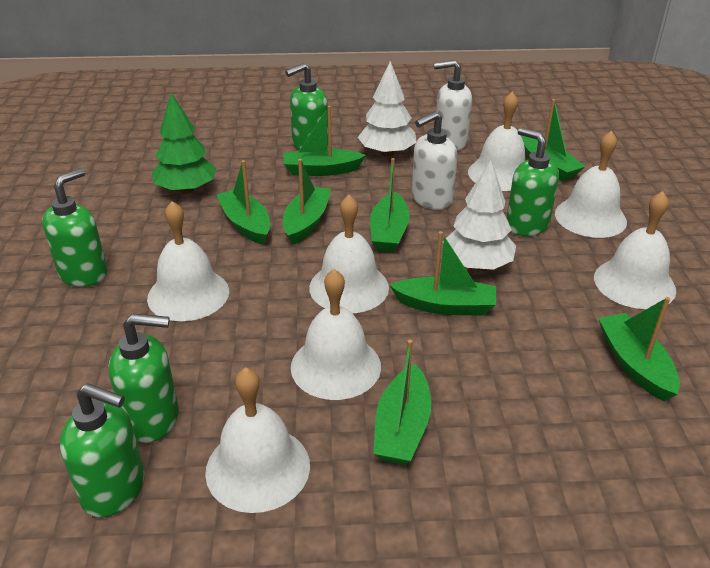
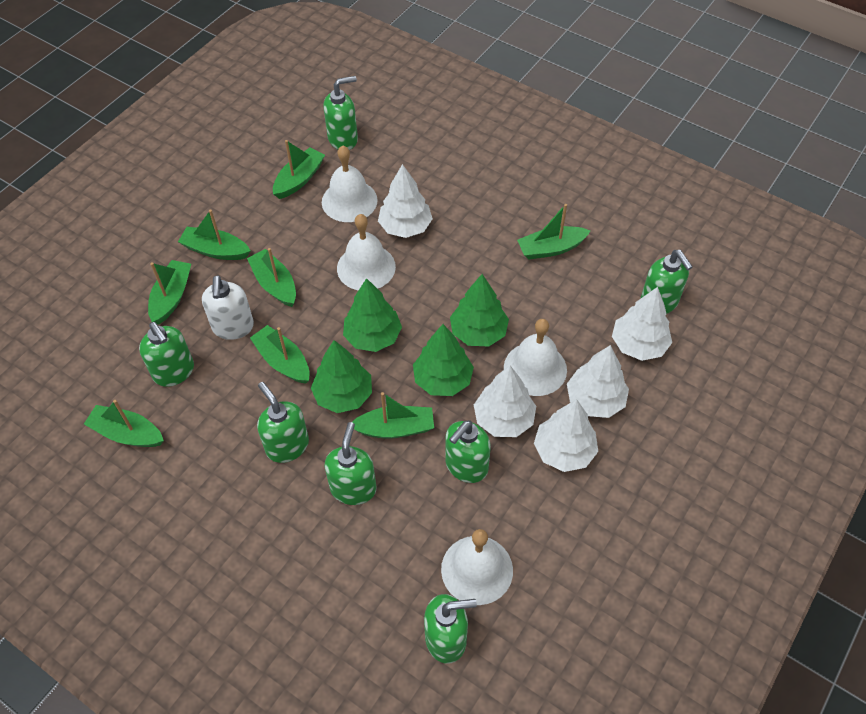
green soap dispenser: [42,168,108,287] [60,383,145,518] [109,314,179,443] [285,63,328,150] [507,127,559,236] = 5 -> [139,322,194,387] [257,382,309,463] [323,76,358,150] [325,422,376,505] [424,594,477,664] [445,420,491,483] [640,250,693,314] = 7
green tree: [152,93,216,194] = 1 -> [311,340,372,413] [343,278,402,352] [413,324,474,396] [450,274,509,346] = 4
white bell: [147,201,229,321] [205,367,310,513] [291,269,381,400] [309,195,389,313] [468,92,525,191] [555,131,627,238] [594,191,676,309] = 7 -> [322,146,378,222] [337,214,396,290] [441,529,513,605] [504,319,567,396] = 4
white soap dispenser: [412,111,457,210] [434,60,472,151] = 2 -> [202,275,254,340] = 1
white tree: [358,61,416,156] [442,160,516,270] = 2 -> [378,164,433,238] [474,366,536,437] [534,399,598,472] [567,345,629,418] [612,287,672,361] = 5

